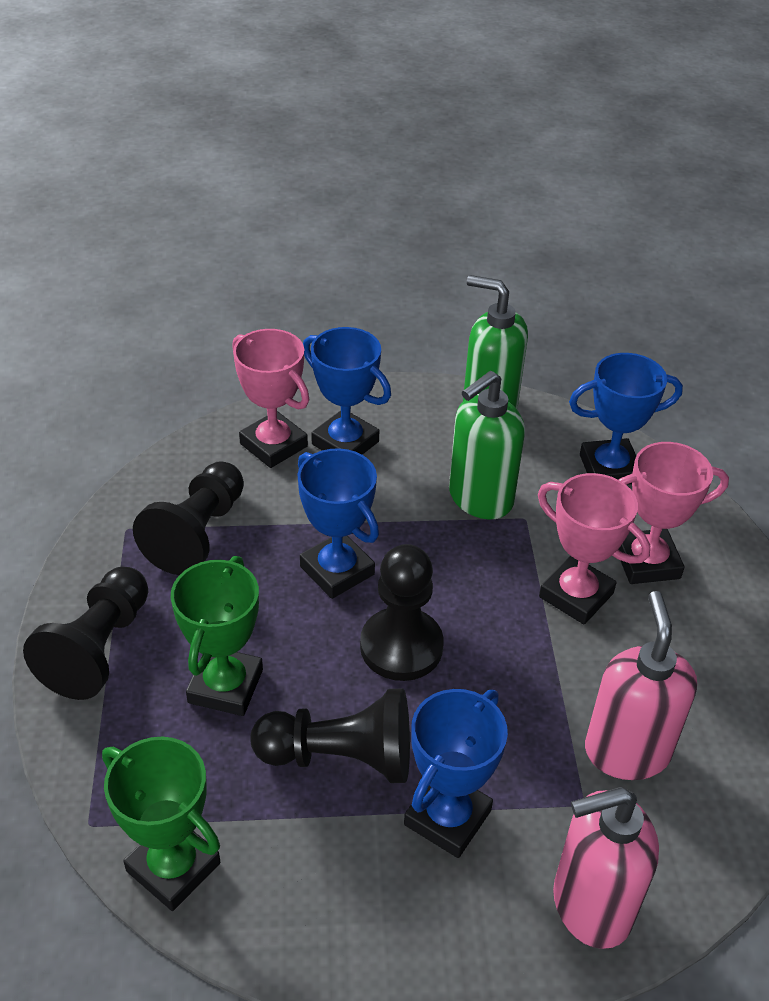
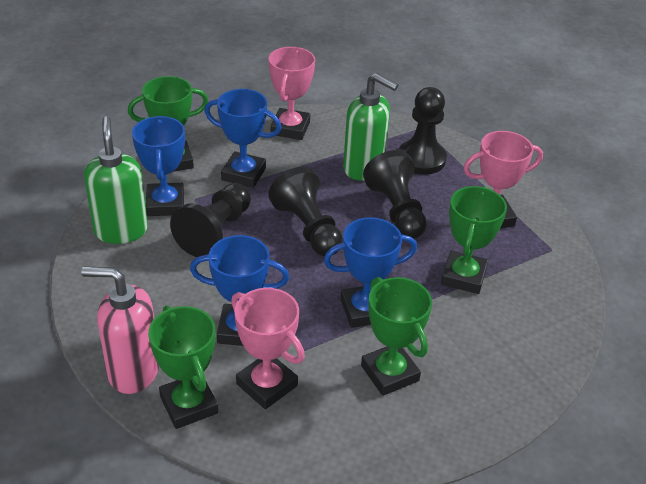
green trophy: [102,737,220,911] [171,556,263,716] = 2 -> [128,76,209,172] [148,305,218,429] [361,277,432,396] [441,186,507,294] = 4
pink soap dispenser: [553,787,659,949] [585,591,697,780] = 2 -> [82,267,159,394] = 1

